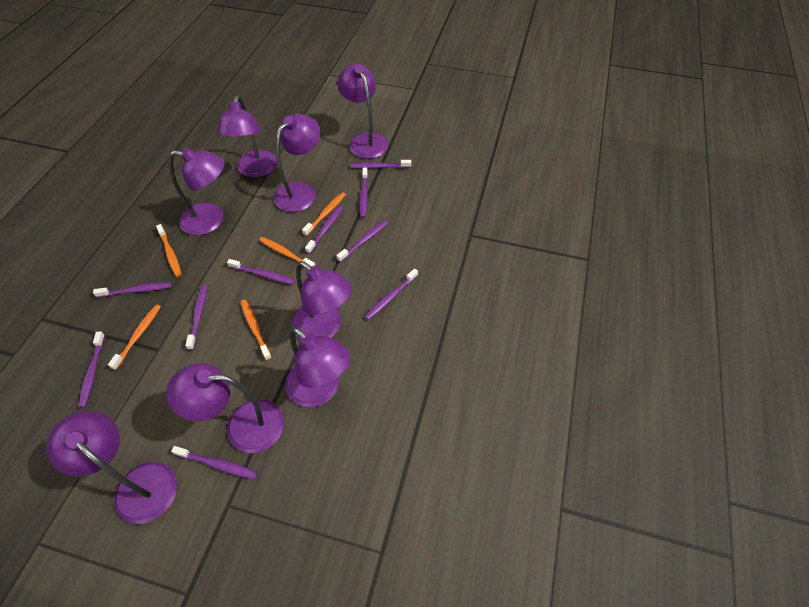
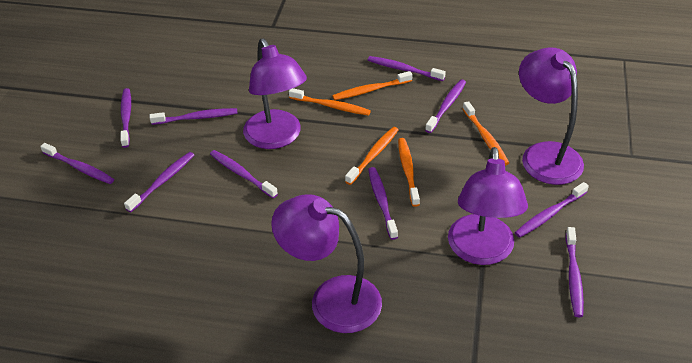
purple lamp: [46,411,177,524] [166,363,284,453] [169,148,225,235] [217,96,277,178] [274,114,321,212] [285,327,350,407] [291,261,352,340] [337,64,388,159] = 8 -> [243,39,307,149] [271,194,382,333] [448,147,528,265] [519,48,584,185] = 4

